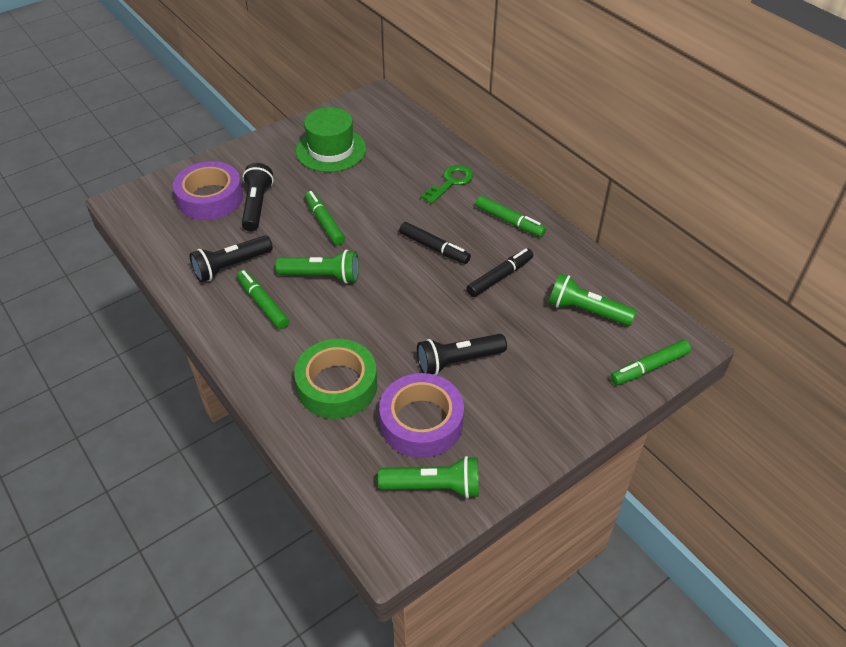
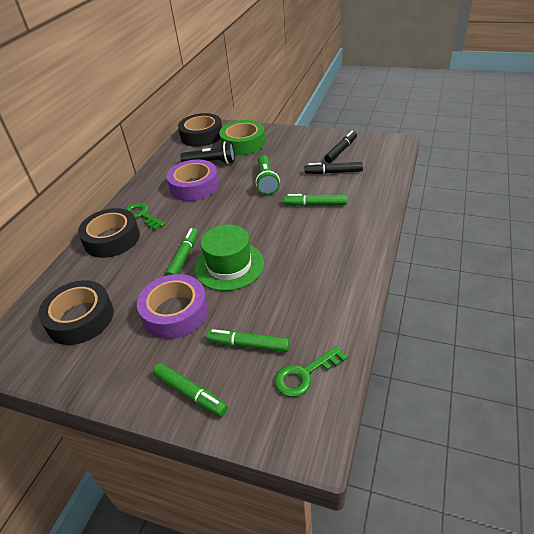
black flashlight: [190,235,273,283] [242,163,273,232] [417,334,507,375] = 3 -> [180,141,235,164] = 1
black tape: none = 0 -> [38,280,114,345] [78,208,140,258] [178,113,222,147] = 3
green flashlight: [275,250,359,284] [378,456,479,499] [549,273,637,326] = 3 -> [256,155,280,195] = 1
green key: [421,165,473,204] = 1 -> [125,203,165,230] [274,346,347,397] = 2

